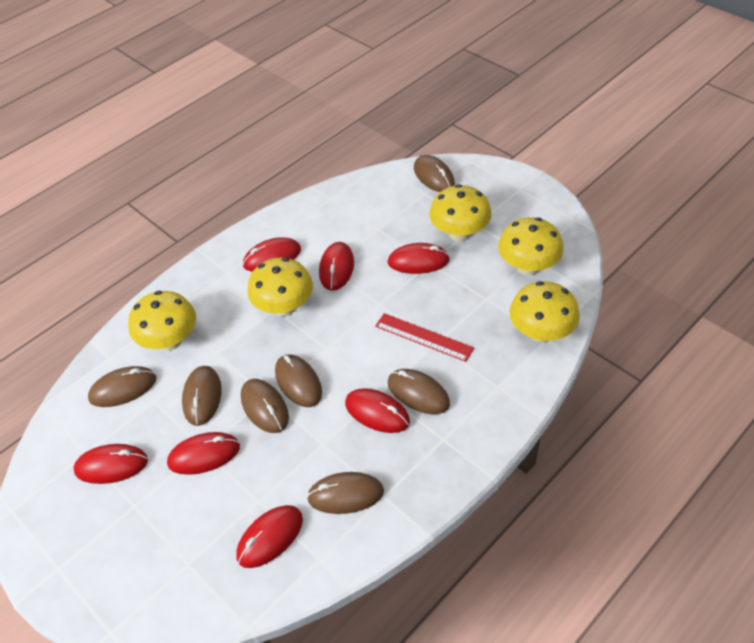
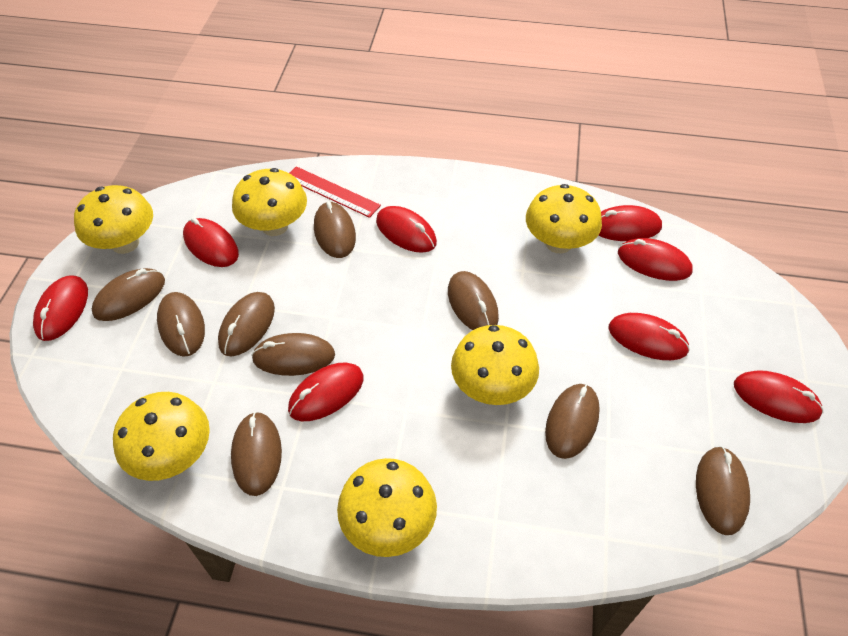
brown mouse: [88,366,156,407] [182,366,222,426] [241,379,289,433] [275,354,322,407] [307,472,384,514] [388,369,450,414] [414,155,455,192] = 7 -> [92,268,165,321] [157,292,205,357] [218,292,275,357] [231,412,282,496] [251,333,335,376] [314,201,356,258] [448,271,499,330] [545,384,600,459] [696,446,750,535] = 9
red mouse: [73,444,148,484] [167,432,240,475] [236,505,303,568] [243,237,301,272] [319,242,354,291] [345,388,410,433] [387,243,450,274] = 7 -> [33,275,88,341] [183,218,239,267] [288,363,364,421] [376,206,437,253] [598,205,662,241] [608,313,690,360] [618,238,693,281] [734,370,824,423] = 8
yellow mushroom: [128,291,196,351] [247,258,313,316] [429,184,492,241] [498,217,563,276] [509,281,580,343] = 5 -> [74,185,153,254] [113,392,210,481] [232,168,307,236] [337,458,437,557] [451,325,539,405] [526,184,602,253] = 6

